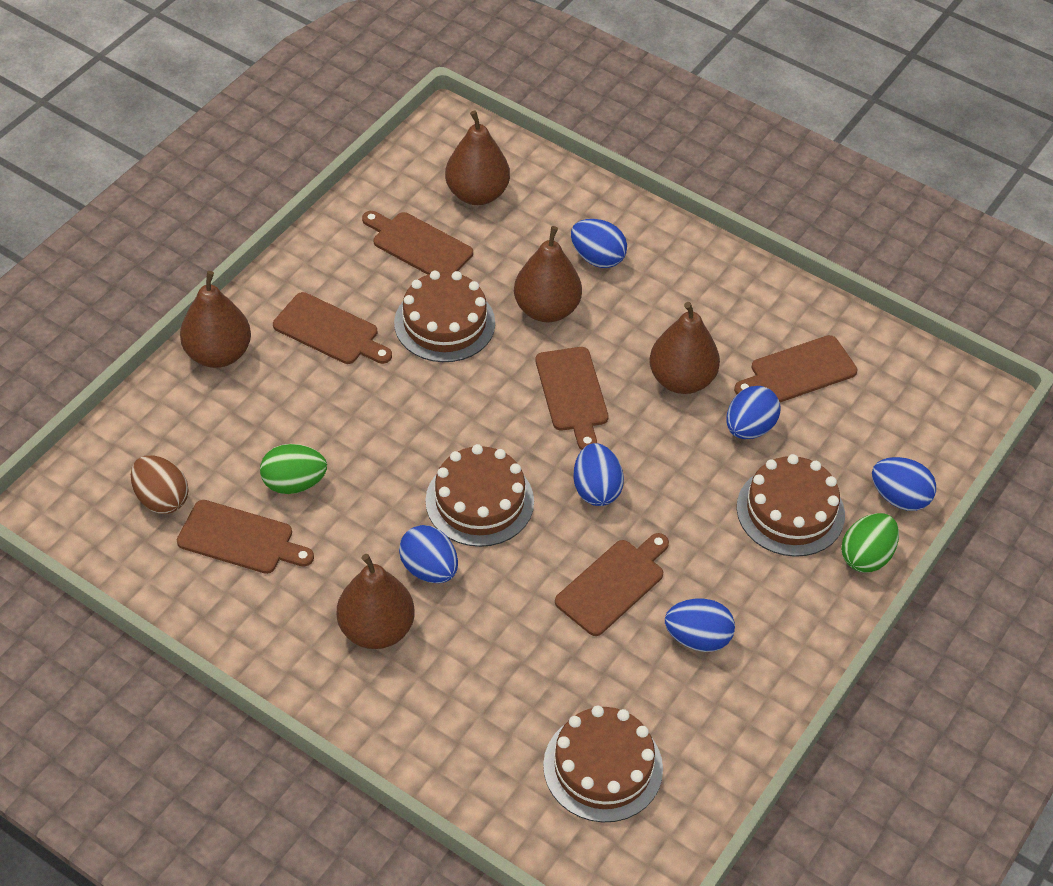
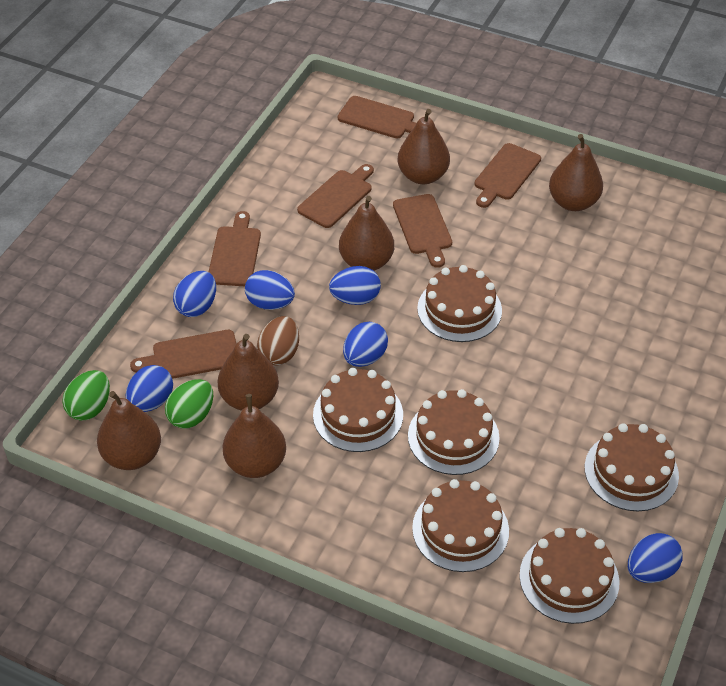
brown cake: [394,271,495,362] [425,444,534,547] [543,706,663,822] [737,454,845,557] = 4 -> [313,368,403,452] [408,389,500,475] [412,479,509,572] [417,265,502,342] [519,528,619,624] [585,423,679,511] = 6
brown pear: [180,271,251,368] [337,554,415,649] [445,110,510,205] [514,226,582,322] [649,302,720,394] = 5 -> [97,391,161,470] [217,334,279,411] [223,394,286,478] [339,196,394,271] [397,109,450,184] [549,134,603,211] = 6

